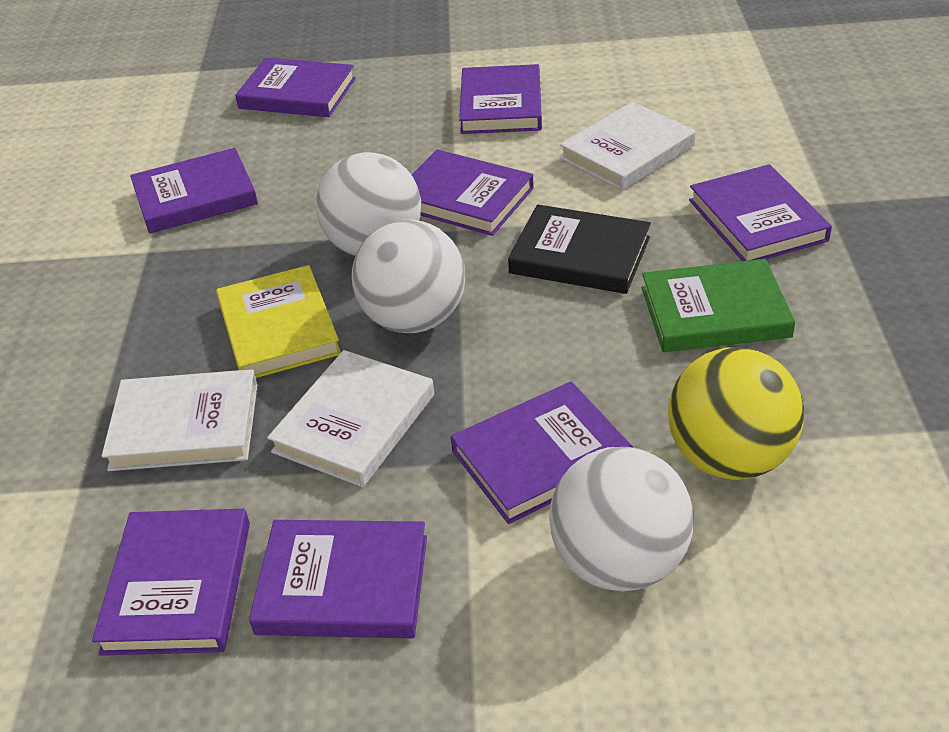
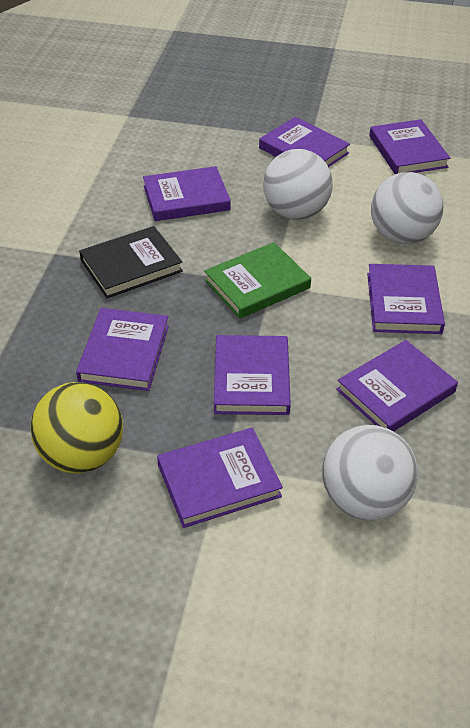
white book: [102,369,258,471] [267,350,434,487] [560,102,696,191] = 3 -> none = 0
yellow book: [216,265,341,378] = 1 -> none = 0

